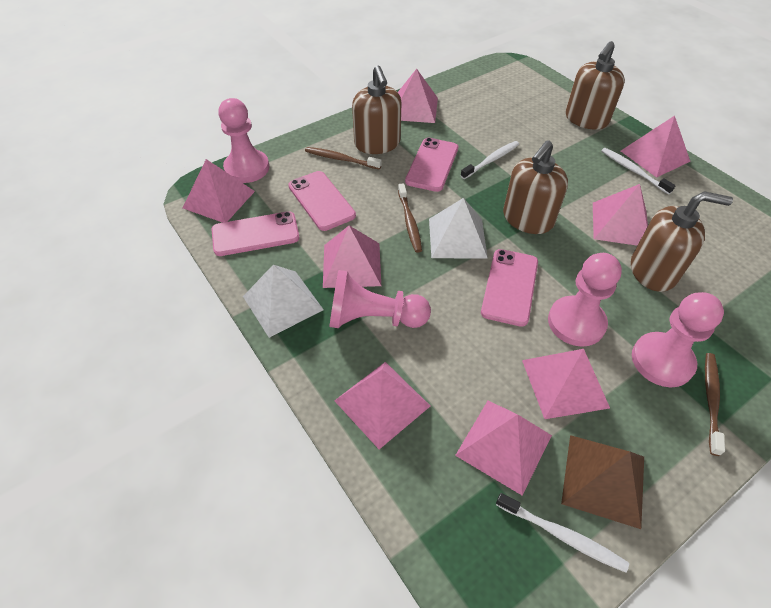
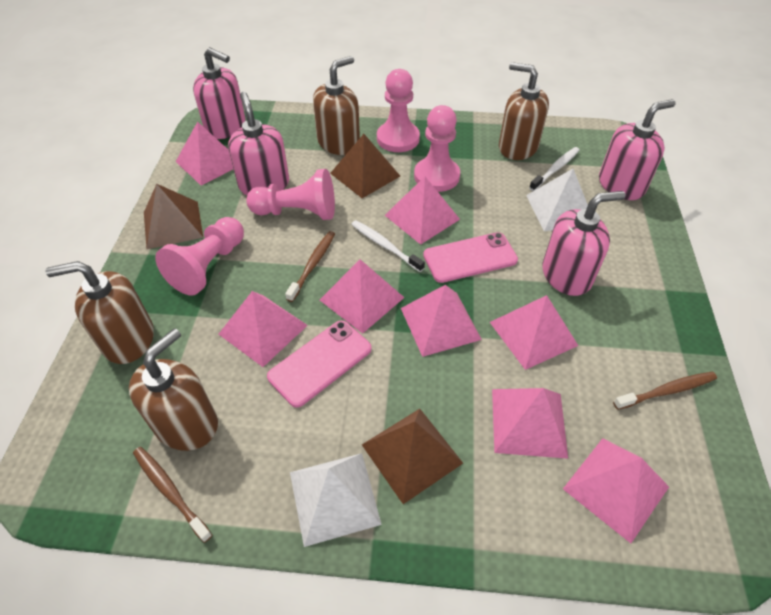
brown pyramid: [561,435,644,529] = 1 -> [144,184,203,249] [330,134,400,198] [362,409,463,504] = 3
pink phone: [211,211,299,256] [288,171,356,231] [405,138,458,192] [481,249,538,327] = 4 -> [267,320,372,408] [423,232,518,283] = 2
pink soap dispenser: none = 0 -> [193,47,246,139] [228,92,289,195] [542,191,625,296] [599,99,676,200] = 4
white toothbrush: [460,141,519,179] [496,493,629,573] [601,148,676,195] = 3 -> [351,220,425,272] [529,147,580,191] = 2

